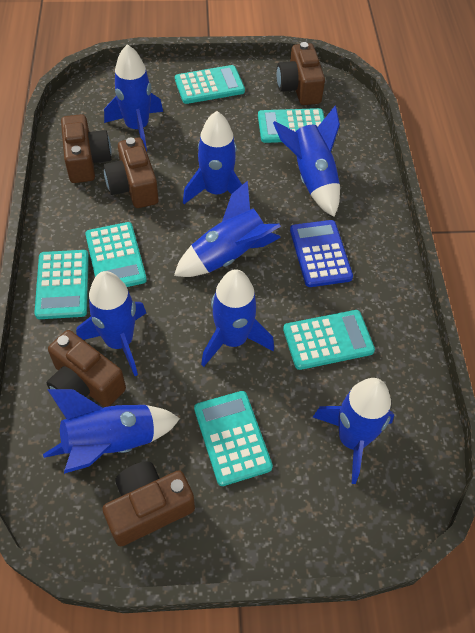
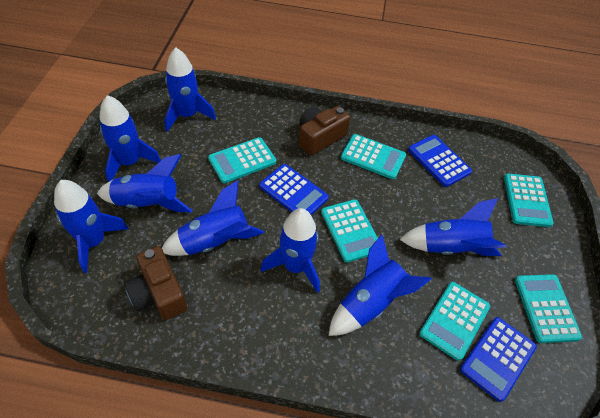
blue calculator: [290,220,353,287] = 1 -> [259,164,329,215] [408,135,472,187] [460,317,537,402] = 3
brown camera: [47,330,126,407] [61,114,112,183] [102,461,195,546] [103,137,158,208] [276,42,325,105] = 5 -> [124,246,187,320] [299,106,350,155] = 2

